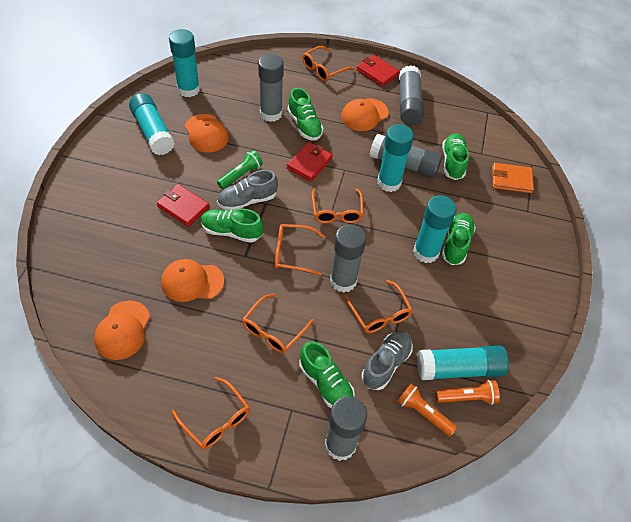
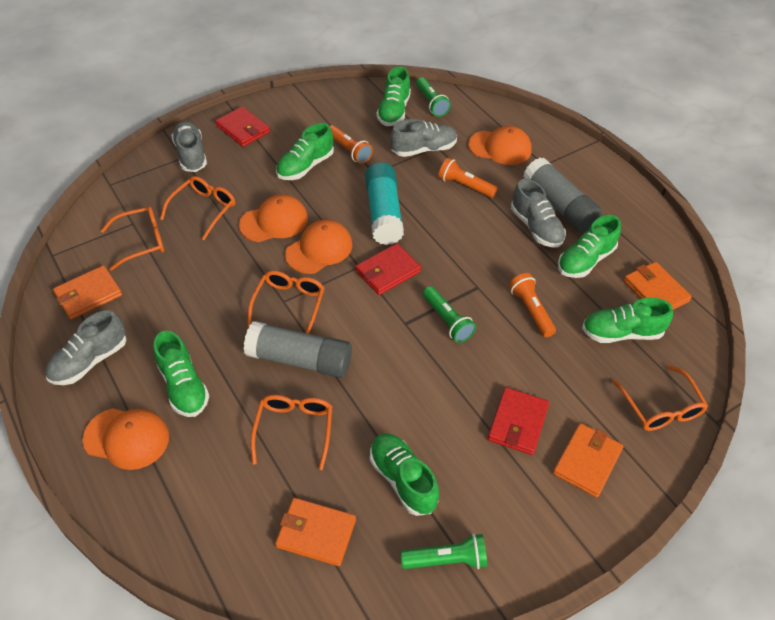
green flashlight: [217,150,263,189] = 1 -> [401,533,487,569] [416,77,451,117] [423,286,476,343] = 3
green shoe: [201,209,263,243] [288,88,323,141] [299,341,355,408] [442,133,469,180] [442,213,476,265] = 5 -> [154,331,209,417] [276,123,334,180] [370,433,439,516] [376,67,411,126] [558,215,621,278] [582,298,673,343] = 6
grey glue stick: [258,54,284,122] [325,396,367,461] [330,224,366,293] [370,134,442,178] [399,65,424,125] = 5 -> [244,321,352,378] [523,158,602,233] = 2
grey shoe: [217,170,278,210] [361,331,413,390] = 2 -> [45,310,127,385] [171,121,207,172] [390,119,457,157] [511,179,566,248] = 4
orange flashlight: [397,383,457,437] [435,380,500,405] = 2 -> [330,125,373,164] [438,158,497,198] [509,273,556,337] = 3
orange glasses: [172,377,250,449] [242,294,314,353] [275,224,325,276] [302,46,354,81] [311,189,364,223] [344,280,413,333] = 6 -> [101,206,164,271] [160,176,235,240] [247,271,325,334] [251,395,332,470] [612,365,708,431] = 5
orange wallet: [492,163,534,193] = 1 -> [53,265,122,320] [275,498,356,566] [553,423,623,498] [624,262,692,310] = 4
turquoise glue stick: [129,93,175,155] [169,29,200,97] [377,124,414,192] [413,195,456,263] [417,345,509,380] = 5 -> [365,162,404,245] = 1

